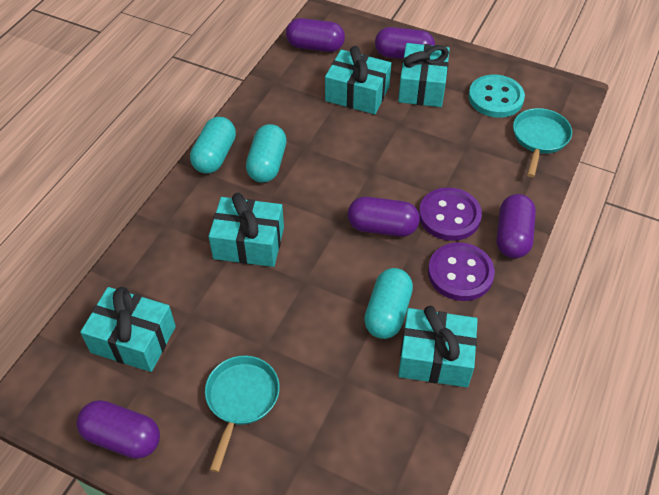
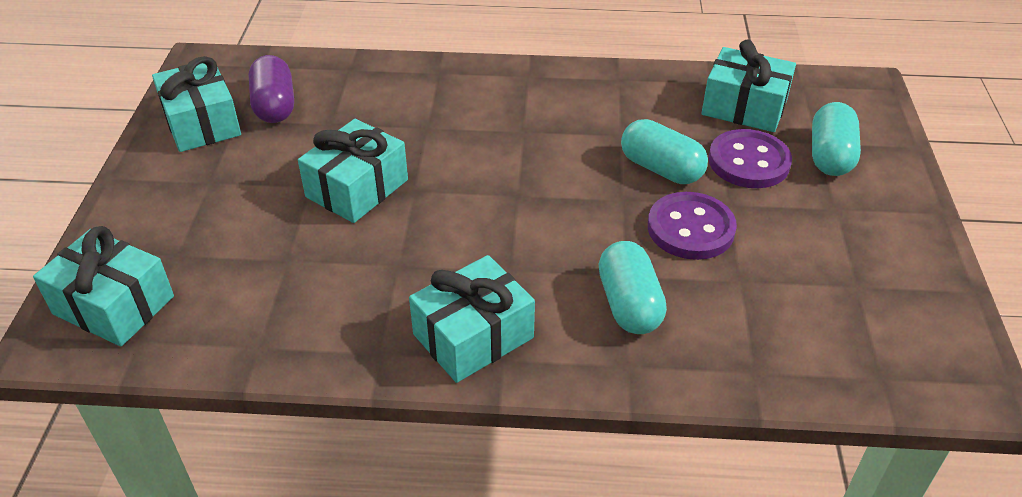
purple capsule: [76,400,160,459] [286,18,345,52] [348,197,420,237] [375,27,435,59] [497,194,536,258] = 5 -> [249,55,294,123] = 1
turquoise button: [468,74,525,118] = 1 -> none = 0
turquoise pan: [205,355,280,472] [513,108,572,177] = 2 -> none = 0

